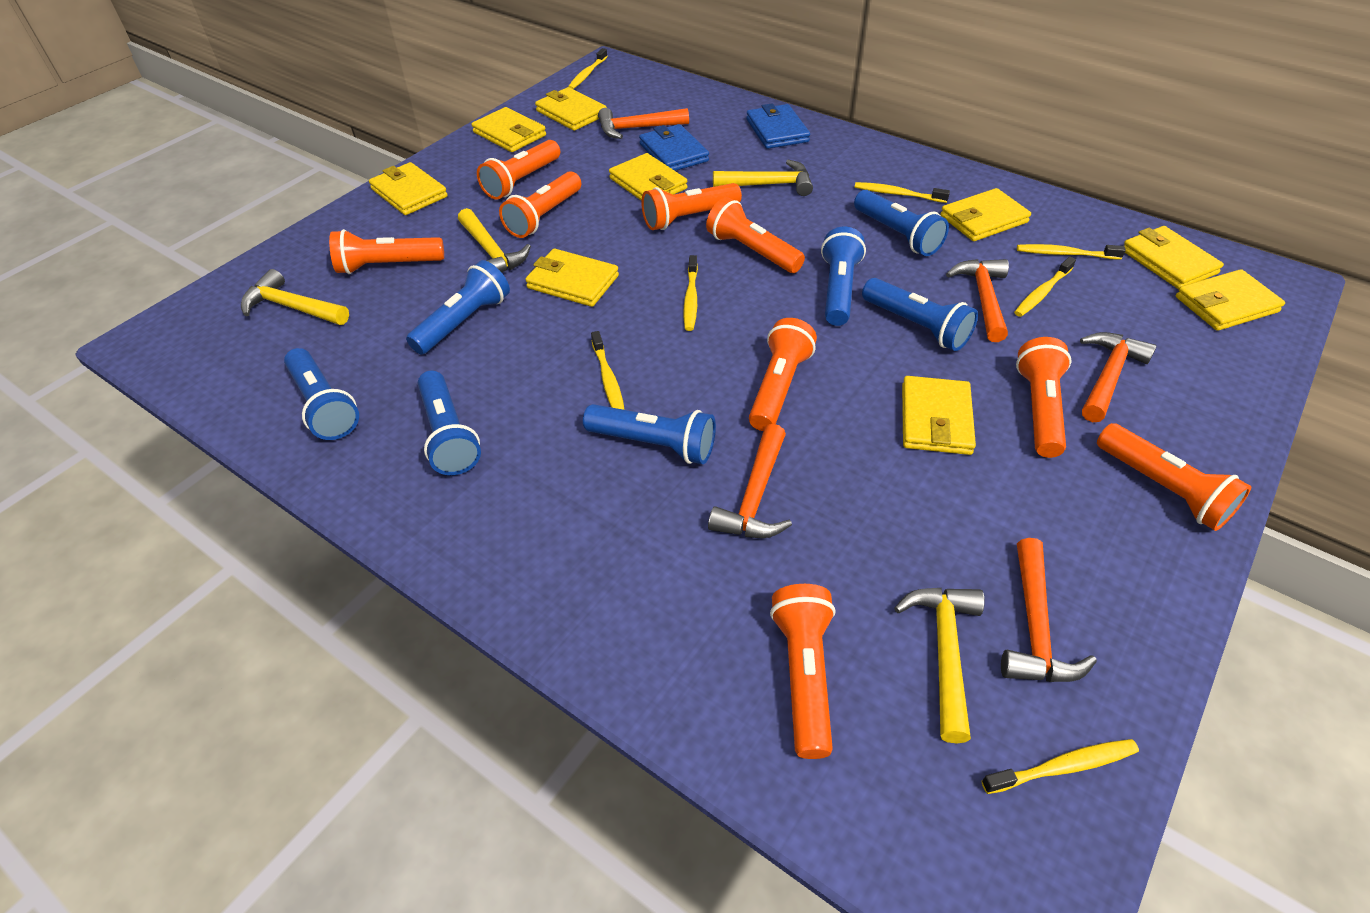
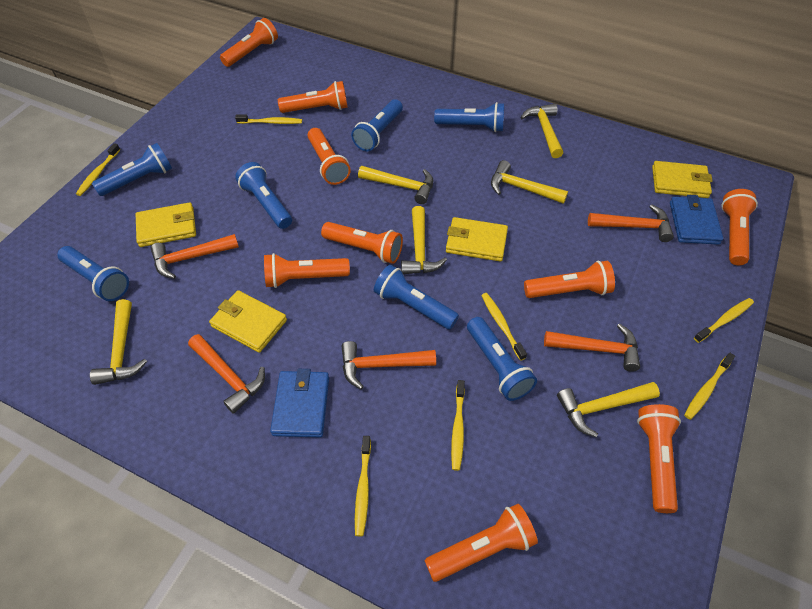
yellow hammer: [241,269,349,325] [458,208,531,273] [713,160,813,196] [894,588,985,743] = 4 -> [90,299,147,385] [358,166,433,204] [401,206,447,274] [491,160,568,204] [520,104,563,158] [557,382,660,438] = 6
yellow wallet: [369,162,448,215] [471,107,546,152] [525,248,619,307] [535,87,607,131] [609,153,687,200] [902,376,976,455] [940,188,1031,241] [1124,226,1224,289] [1176,269,1285,331] = 9 -> [136,202,196,247] [209,290,287,353] [446,217,508,262] [652,161,713,198] = 4

